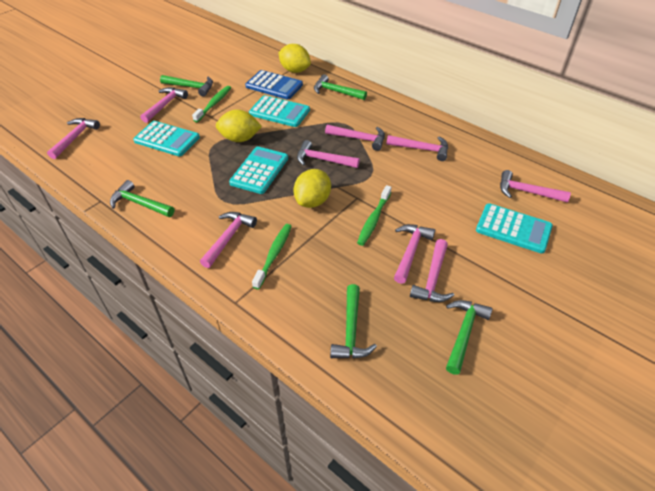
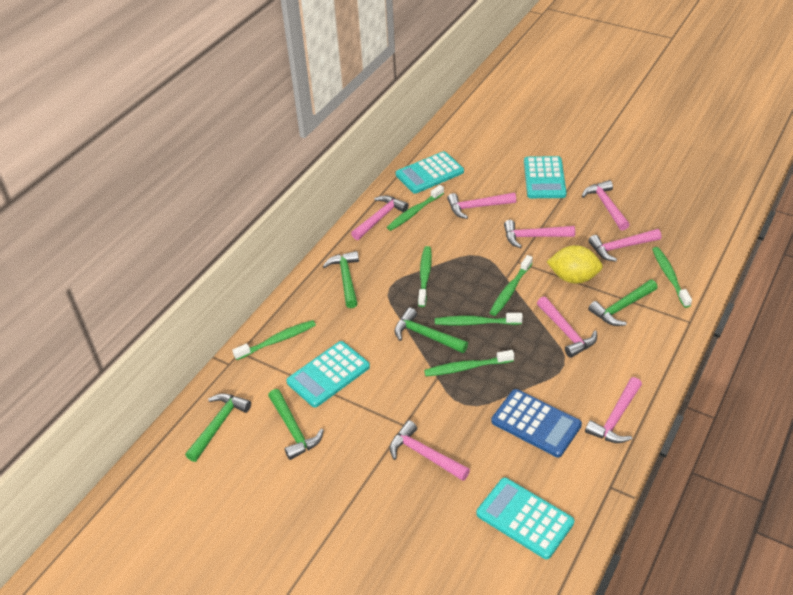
green toothbrush: [192,86,231,122] [252,224,292,289] [357,185,392,246] = 3 -> [232,320,316,360] [387,185,444,231] [418,246,432,307] [424,350,514,376] [435,313,523,325] [490,255,533,316] [652,247,692,308] = 7
pink hammer: [47,118,100,159] [140,87,188,123] [200,212,257,268] [297,140,360,168] [325,125,385,151] [386,135,448,161] [394,224,435,284] [410,239,454,302] [500,170,571,203] = 9 -> [351,195,409,240] [390,420,470,481] [447,193,516,219] [504,220,575,248] [537,297,597,358] [582,180,630,230] [585,377,642,443] [588,229,661,262] = 8
yellow lemon: [216,109,262,142] [278,44,311,73] [293,169,331,208] = 3 -> [547,245,603,284] = 1

